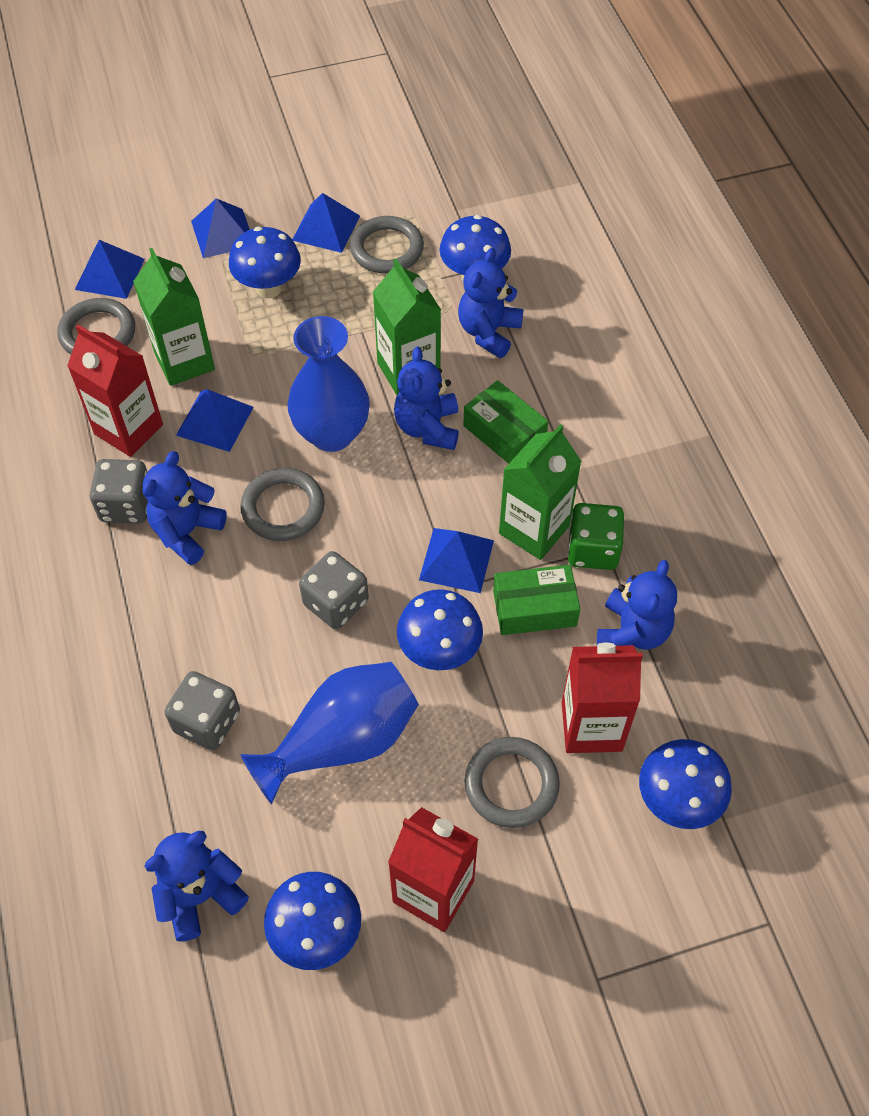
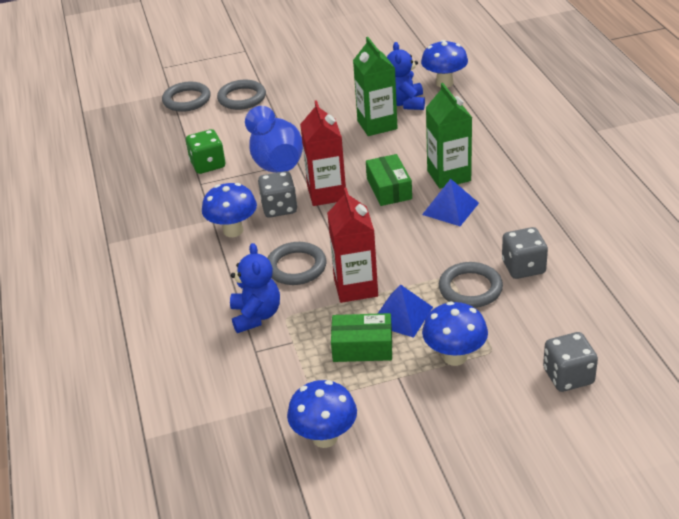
blue mushroom: [229,227,301,298] [264,872,361,970] [397,589,483,670] [439,215,511,281] [639,739,732,829] = 5 -> [202,183,257,237] [287,380,357,448] [421,40,468,88] [422,302,488,366] = 4
blue pyramid: [75,240,145,299] [176,389,254,452] [191,198,250,258] [292,193,360,253] [419,528,494,593] = 5 -> [378,284,433,338] [422,179,479,226] = 2
blue teddy bear: [143,451,227,565] [144,831,249,942] [394,347,459,450] [458,248,524,358] [597,560,677,650] = 5 -> [230,243,280,333] [387,42,425,110] = 2
blue vase: [241,662,419,804] [287,316,370,452] = 2 -> [245,106,303,173] = 1
green carton: [133,248,215,386] [373,258,441,395] [499,424,582,560] = 3 -> [353,37,397,136] [426,83,472,189] = 2
red carton: [67,324,163,457] [388,807,478,932] [562,643,643,753] = 3 -> [300,100,346,206] [327,188,378,303] = 2

